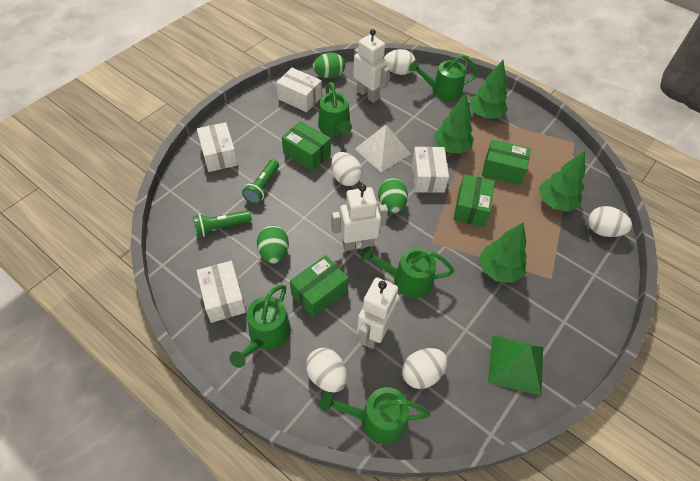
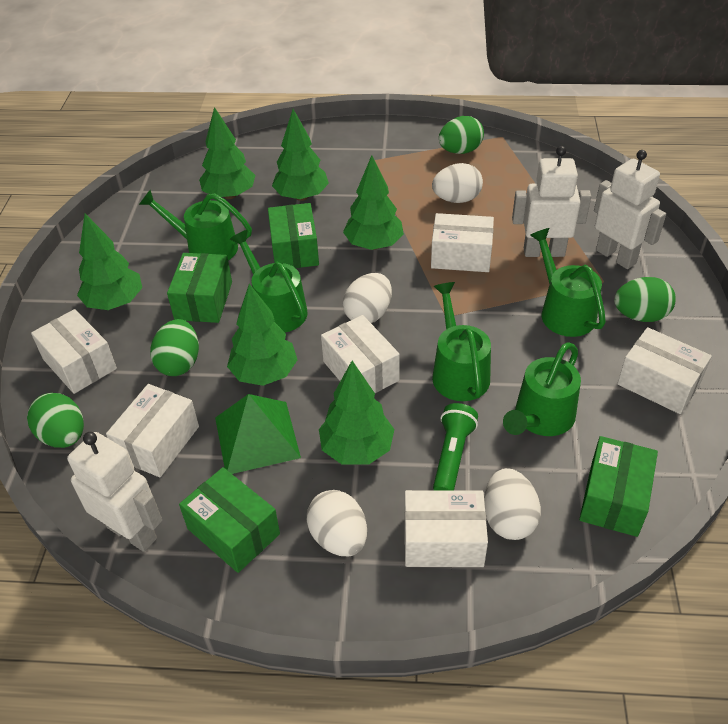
green egg: [257,225,289,264] [313,52,345,78] [378,178,408,213] = 3 -> [27,393,84,448] [150,319,199,376] [439,116,484,154] [614,277,676,322] = 4
green flashlight: [193,210,252,237] [242,159,279,204] = 2 -> [433,403,478,490] = 1
green tree: [434,93,474,154] [470,60,508,119] [479,223,527,283] [539,151,585,212] = 4 -> [77,214,142,310] [199,107,256,199] [227,284,297,386] [272,109,329,201] [319,361,395,465] [343,155,404,250] = 6
white box: [197,122,238,172] [197,261,246,323] [276,68,322,112] [412,147,449,193] = 4 -> [31,309,117,394] [106,384,199,477] [321,315,400,393] [404,490,488,567] [431,213,494,272] [617,327,712,414] = 6
white egg: [306,348,347,392] [331,152,362,186] [384,49,415,75] [402,348,447,389] [588,206,632,237] = 5 -> [307,490,367,556] [343,273,392,323] [432,163,483,203] [484,468,541,540] = 4
white pyramid: [355,125,411,172] = 1 -> none = 0

